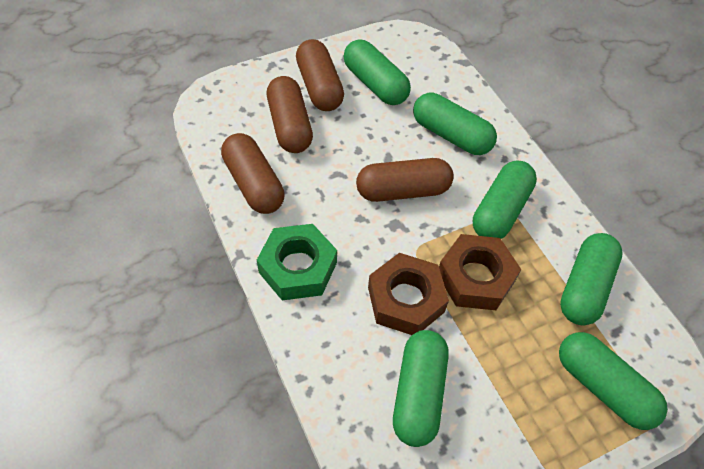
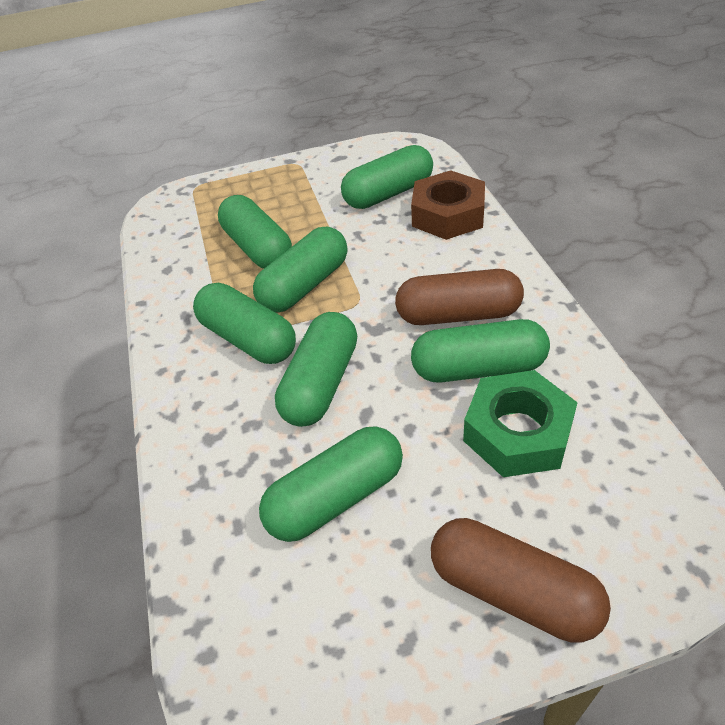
brown capsule: [221,133,285,214] [267,76,313,153] [296,39,344,111] [356,158,454,202] = 4 -> [395,269,524,325] [431,518,611,642] = 2
brown nut: [368,253,449,335] [439,234,521,310] = 2 -> [411,170,485,240] = 1
green capsule: [344,39,411,105] [393,330,449,447] [413,93,497,155] [473,160,537,239] [559,332,668,430] [560,233,623,325] = 6 -> [193,283,296,364] [218,195,292,269] [253,226,347,312] [259,427,403,542] [275,312,357,427] [341,145,433,209] [411,319,550,382] = 7

